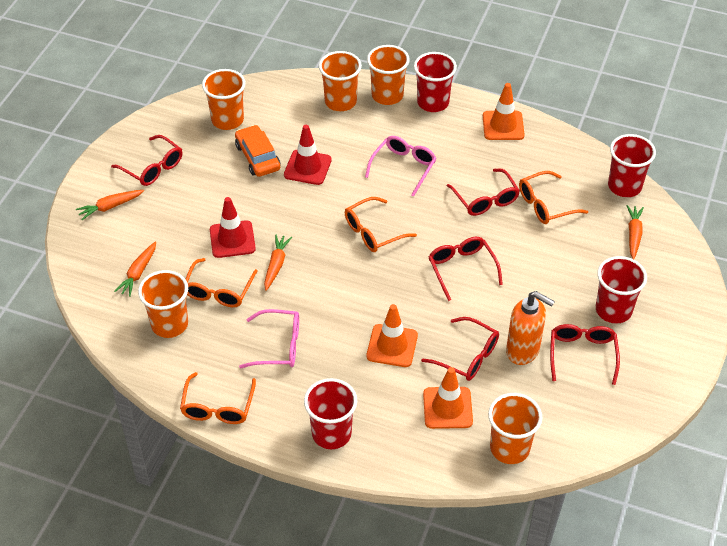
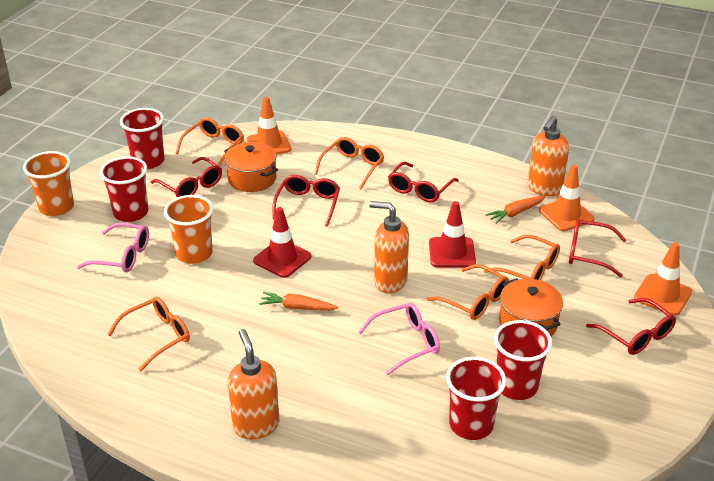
orange car: [235,125,280,177] = 1 -> none = 0
orange carrot: [76,190,144,220] [114,241,156,297] [264,235,292,291] [627,205,644,259] = 4 -> [259,292,338,311] [486,196,546,224] = 2
orange cup: [138,270,188,338] [202,69,246,130] [319,51,362,111] [367,45,410,105] [488,393,542,464] = 5 -> [23,151,74,216] [164,195,213,264] = 2
orange glasses: [180,372,256,424] [186,258,257,307] [345,197,417,252] [519,171,588,224] = 4 -> [107,297,190,372] [176,117,244,167] [314,137,384,189] [427,264,509,320] [484,235,560,280] = 5
orange pot: none = 0 -> [224,142,278,192] [499,278,563,336] = 2
orange soap dispenser: [506,291,555,365] = 1 -> [228,329,279,439] [369,201,409,293] [528,116,569,196] = 3

